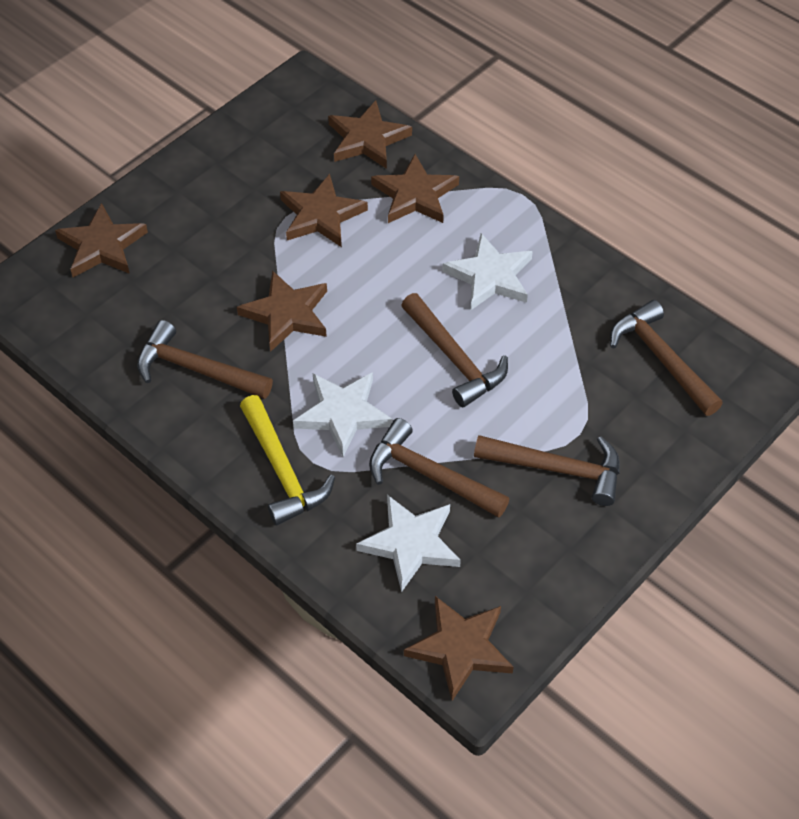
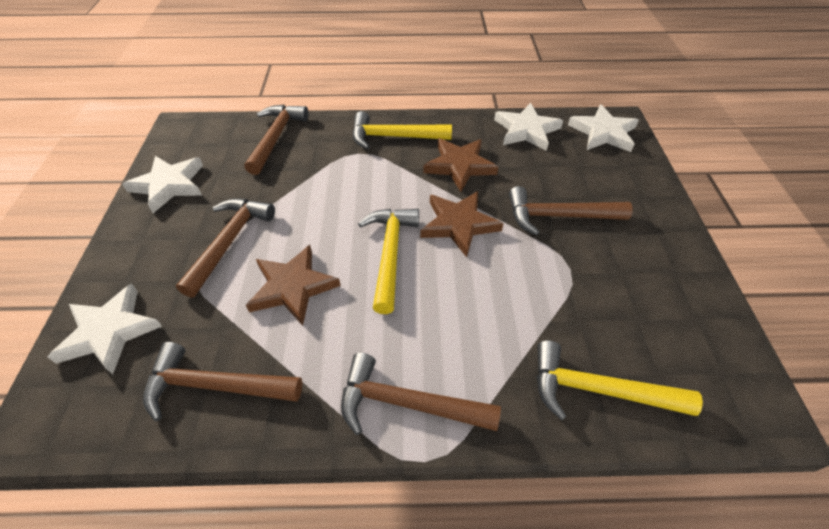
brown star: [55,203,148,277] [237,270,327,352] [280,174,368,247] [328,101,412,169] [371,154,459,223] [404,596,514,701] = 6 -> [246,245,341,326] [420,191,504,257] [423,138,498,192] = 3
white star: [293,372,393,457] [356,495,461,592] [442,233,533,311] = 3 -> [48,284,162,374] [122,156,203,213] [494,103,563,151] [568,104,639,152] = 4
yellow hammer: [240,395,335,526] = 1 -> [353,111,452,149] [358,209,419,314] [537,340,703,420] = 3

